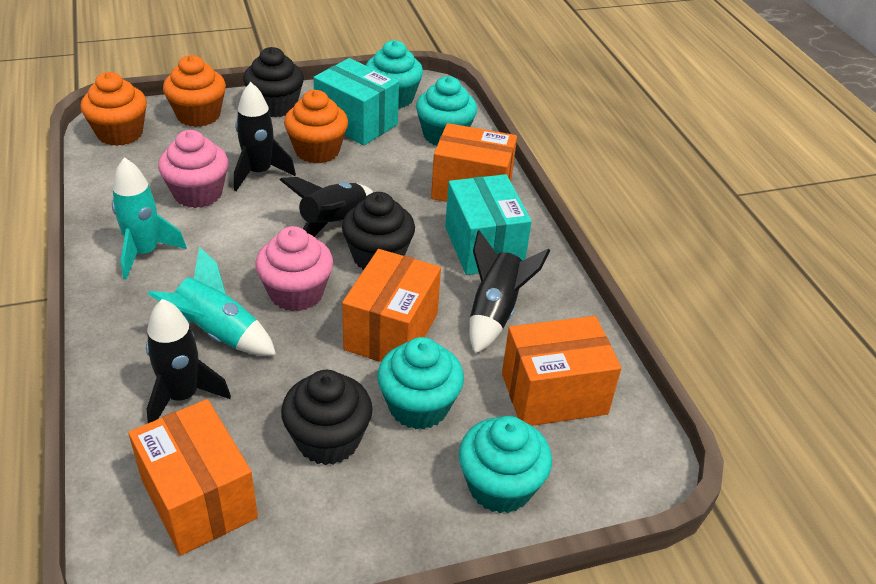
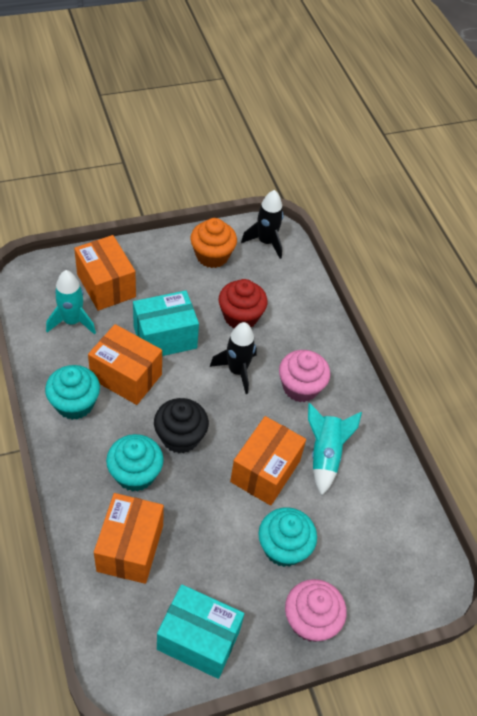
black cupcake: [243,47,304,117] [281,370,373,465] [342,192,415,270] = 3 -> [154,398,209,453] = 1
black rocket: [146,299,231,423] [234,82,296,191] [280,177,373,237] [469,230,550,354] = 4 -> [210,322,257,394] [241,190,284,259] = 2
orange cupcake: [80,72,147,146] [163,55,226,127] [284,90,348,163] = 3 -> [190,218,237,268] = 1
red cupcake: none = 0 -> [219,279,268,328] = 1
turquoise cupcake: [366,40,423,109] [377,337,464,430] [416,76,477,145] [459,416,552,513] = 4 -> [45,365,100,420] [106,434,164,492] [258,507,317,567] = 3

